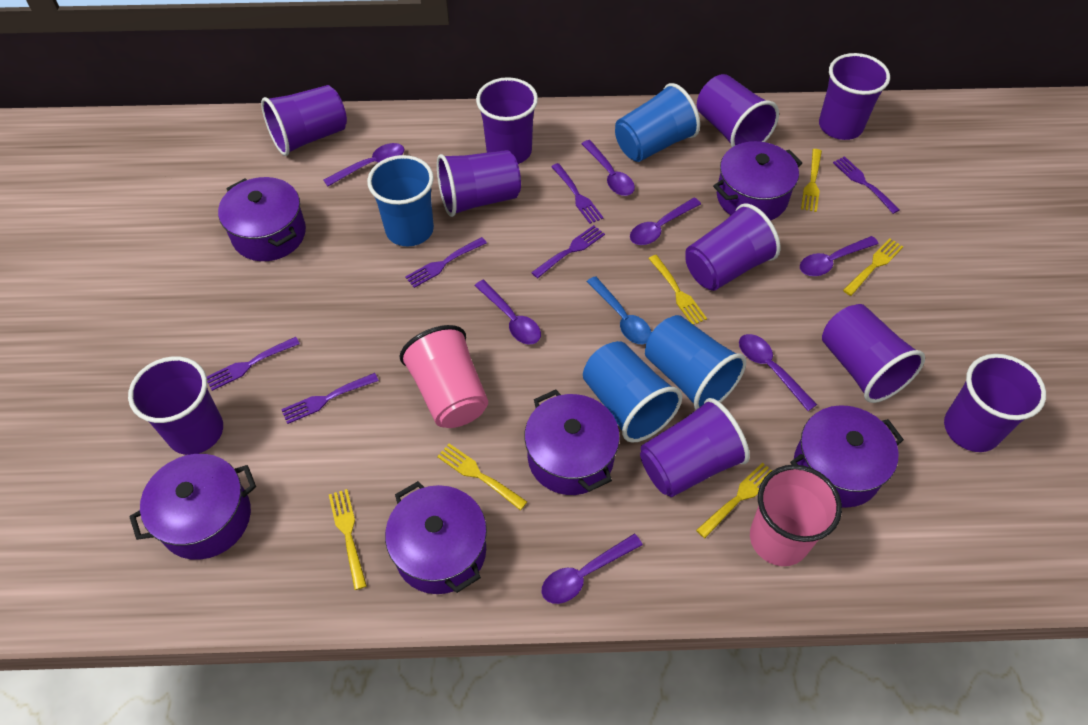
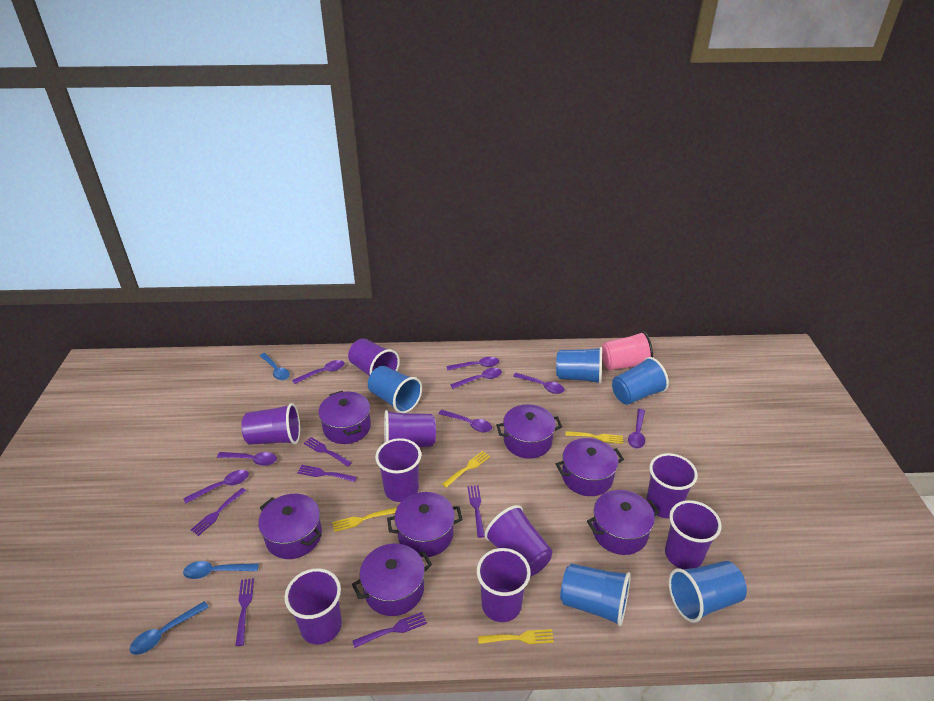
blue cup: [367,155,434,246] [583,341,682,442] [615,83,700,162] [645,315,746,410] = 4 -> [368,366,422,413] [556,347,602,384] [560,563,631,627] [612,357,669,405] [669,561,747,623] = 5
blue spoon: [587,276,652,344] = 1 -> [130,601,209,655] [183,561,259,579] [260,353,290,380] = 3
pink cup: [400,325,488,428] [750,465,842,566] = 2 -> [602,331,653,370] = 1
purple cup: [128,356,223,455] [261,85,347,156] [437,150,521,217] [476,77,538,164] [640,398,750,497] [685,203,780,291] [697,74,779,147] [819,53,890,140] [822,304,925,403] [944,354,1046,452] = 10 -> [241,403,300,445] [285,568,342,645] [348,338,400,376] [375,438,421,502] [384,410,436,447] [477,548,531,622] [484,505,553,577] [646,453,698,518] [665,500,722,569] = 9
purple pot: [129,454,256,559] [218,177,306,261] [385,481,487,594] [524,390,620,495] [713,141,802,221] [790,405,904,508] = 6 -> [258,494,322,559] [318,391,371,444] [352,544,432,616] [387,492,463,557] [496,404,562,459] [556,438,624,496] [587,490,660,555] = 7
purple spoon: [324,143,404,186] [475,280,541,344] [542,534,643,604] [582,140,635,196] [630,198,701,245] [739,334,817,411] [800,236,878,276] = 7 -> [183,470,249,504] [217,452,277,466] [292,360,345,384] [439,410,492,432] [446,357,499,371] [450,368,502,389] [513,373,565,394] [628,409,645,449] = 8
yellow fork: [329,489,367,590] [437,444,527,510] [648,255,707,325] [696,463,772,538] [801,149,822,212] [843,238,903,296] = 6 -> [332,507,396,532] [442,451,490,488] [478,629,554,644] [566,431,623,444] = 4

